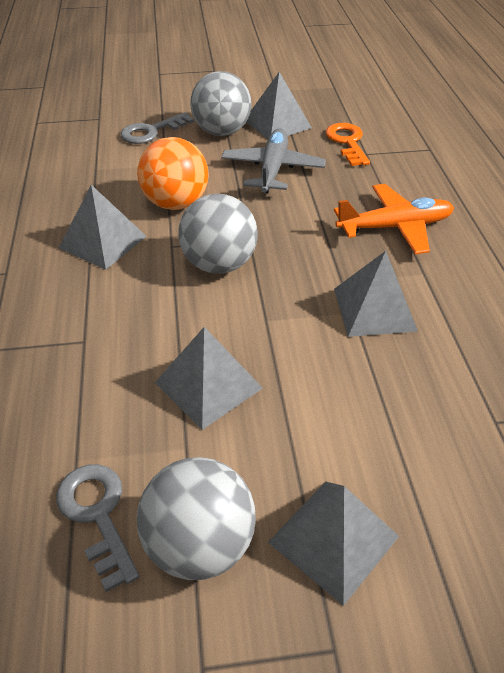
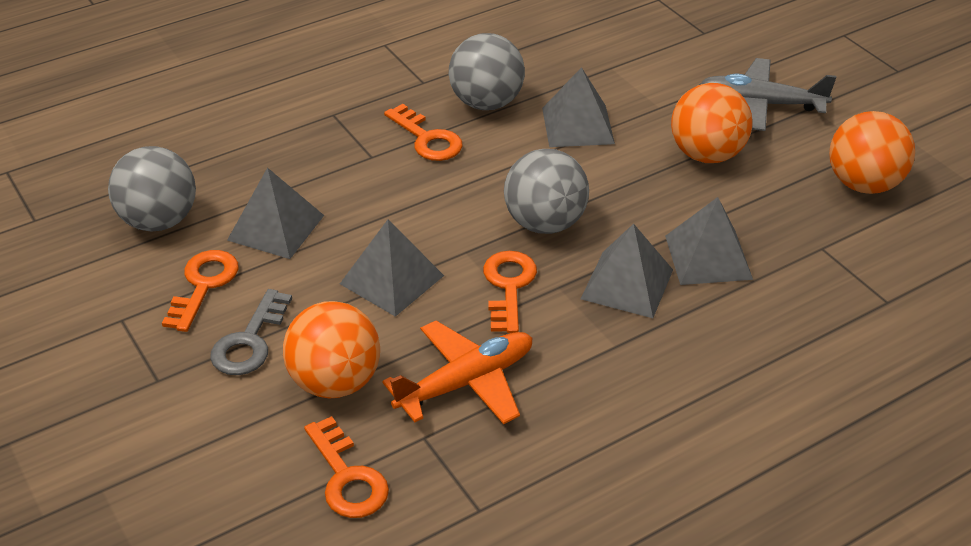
grey key: [56,464,139,592] [121,112,194,144] = 2 -> [210,289,292,375] = 1
orange ball: [137,137,209,210] = 1 -> [283,301,380,398] [671,83,753,163] [829,111,915,194] = 3
orange key: [326,123,370,166] = 1 -> [162,250,239,332] [304,416,389,518] [384,104,463,161] [483,251,537,333] = 4

